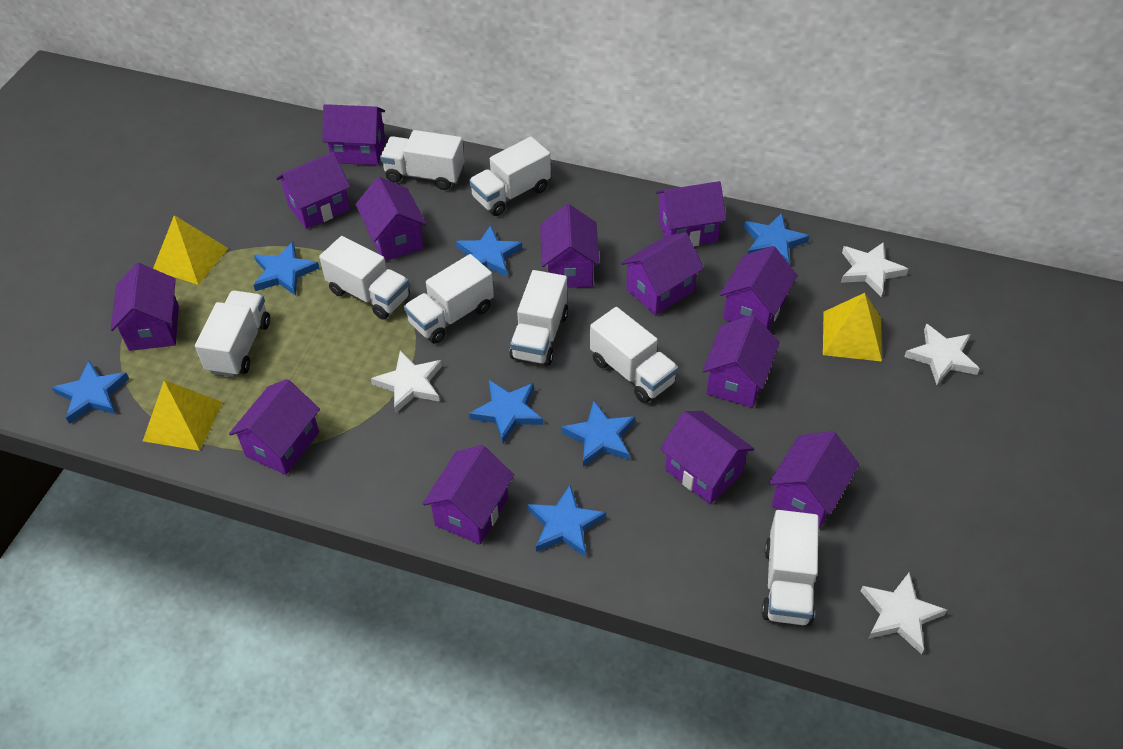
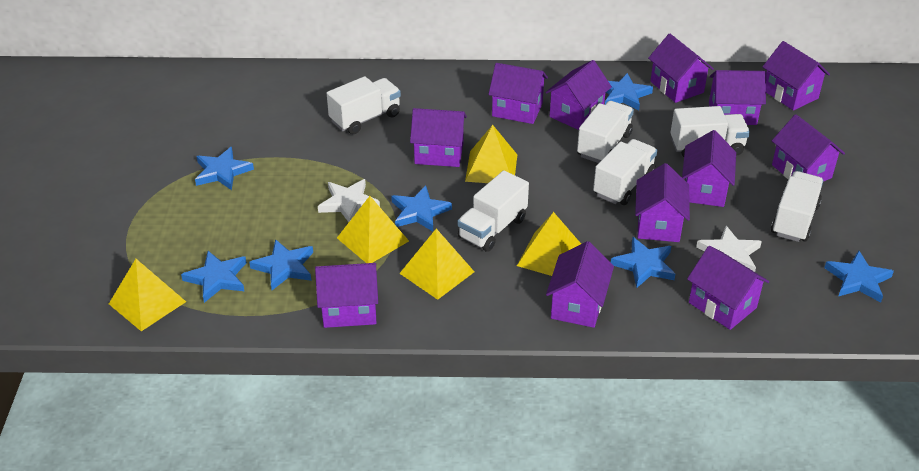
purple house: [110,263,179,351] [229,379,320,475] [276,152,350,229] [322,104,385,165] [356,177,427,261] [423,445,514,545] [540,204,599,288] [621,232,704,315] [656,181,726,246] [660,411,754,504] [702,315,780,408] [720,246,798,330] [769,431,859,530] = 13 -> [315,263,378,328] [410,108,467,167] [488,63,548,124] [545,60,612,130] [546,241,614,328] [635,163,690,242] [648,34,714,103] [682,130,736,207] [687,246,769,330] [709,70,766,125] [762,41,830,111] [772,114,845,182] = 12
white star: [371,350,442,413] [841,242,908,296] [861,572,947,654] [904,324,980,385] = 4 -> [318,179,380,222] [696,226,762,272] = 2
white truck: [195,291,270,377] [319,236,410,320] [380,130,464,190] [404,254,494,344] [469,137,551,216] [510,270,568,366] [590,307,678,403] [762,510,819,626] = 8 -> [327,76,401,134] [458,170,529,252] [577,101,634,163] [593,139,657,205] [671,106,750,157] [771,171,824,242] = 6
yellow pyramid: [143,380,223,451] [153,215,228,285] [823,293,882,362] = 3 -> [109,259,186,331] [337,196,409,263] [399,229,474,300] [465,125,517,183] [517,212,581,276] = 5

